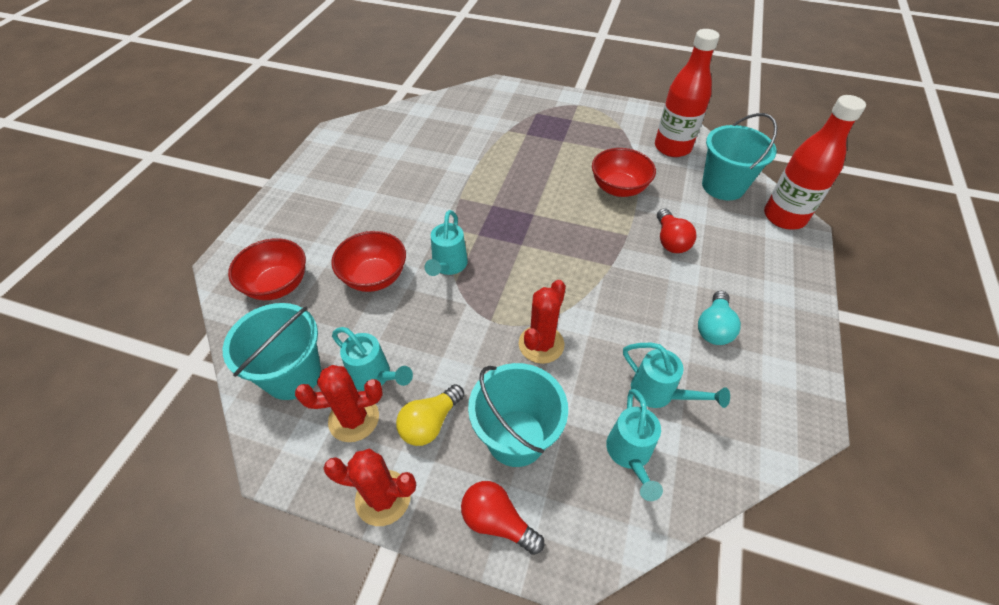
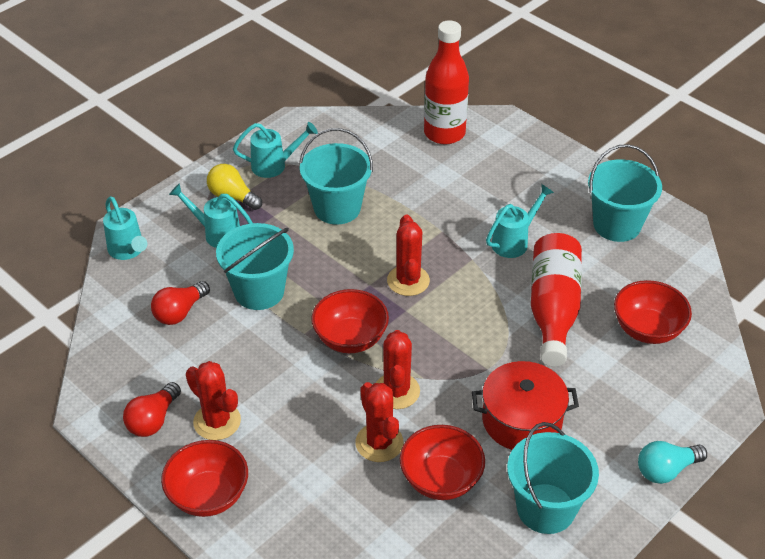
red bowl: [228,238,306,300] [331,231,406,292] [592,148,656,197] = 3 -> [161,440,248,517] [311,289,389,353] [400,425,485,500] [614,280,692,344] = 4
red cactus: [295,365,383,442] [323,448,416,526] [519,280,566,364] = 3 -> [186,361,241,440] [356,382,404,462] [376,330,420,409] [387,215,430,296] = 4
red pot: none = 0 -> [472,361,579,450] = 1
turquoise bucket: [223,303,321,400] [468,363,568,467] [702,113,778,200] = 3 -> [216,223,294,310] [299,128,373,225] [507,422,599,534] [588,144,662,242] = 4

